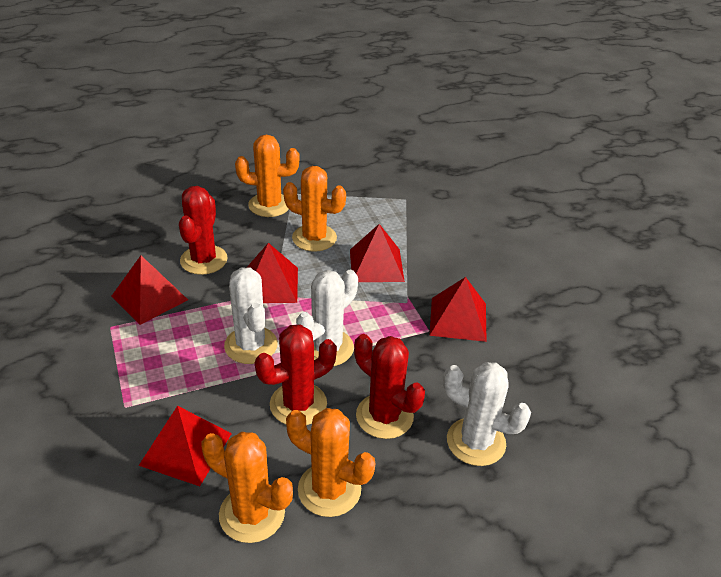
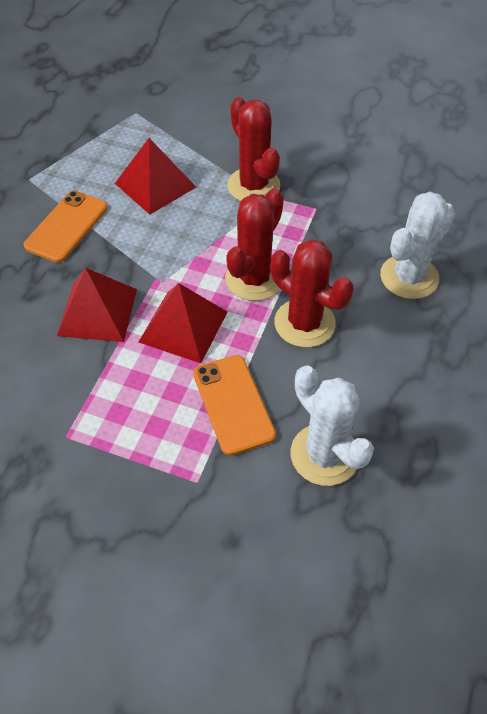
orange cactus: [201,432,293,543] [235,134,299,217] [283,166,346,252] [286,408,375,517] = 4 -> none = 0
orange phone: none = 0 -> [24,191,107,263] [193,355,276,456] = 2
red pyramid: [111,256,188,325] [139,406,232,486] [246,243,298,303] [350,224,405,282] [429,277,487,342] = 5 -> [57,268,137,342] [115,138,196,215] [139,283,227,363] = 3
white cactus: [224,267,278,364] [296,270,358,366] [443,362,531,466] = 3 -> [291,366,374,486] [380,192,455,299] = 2

